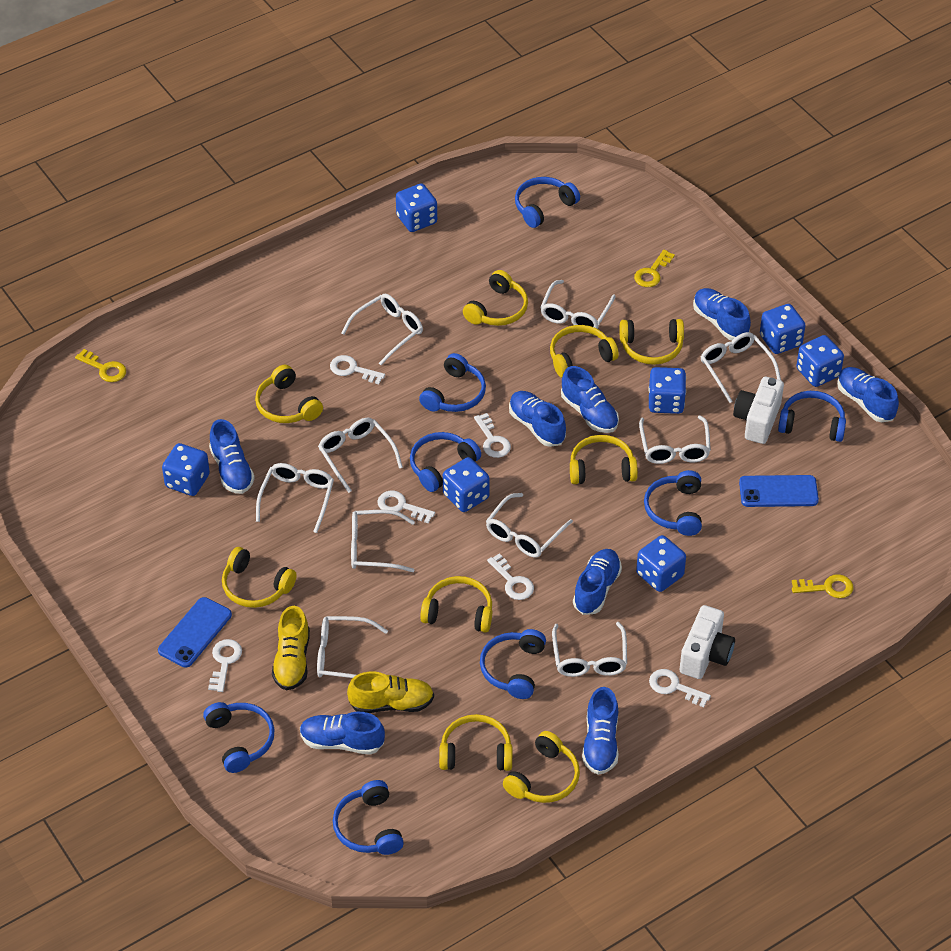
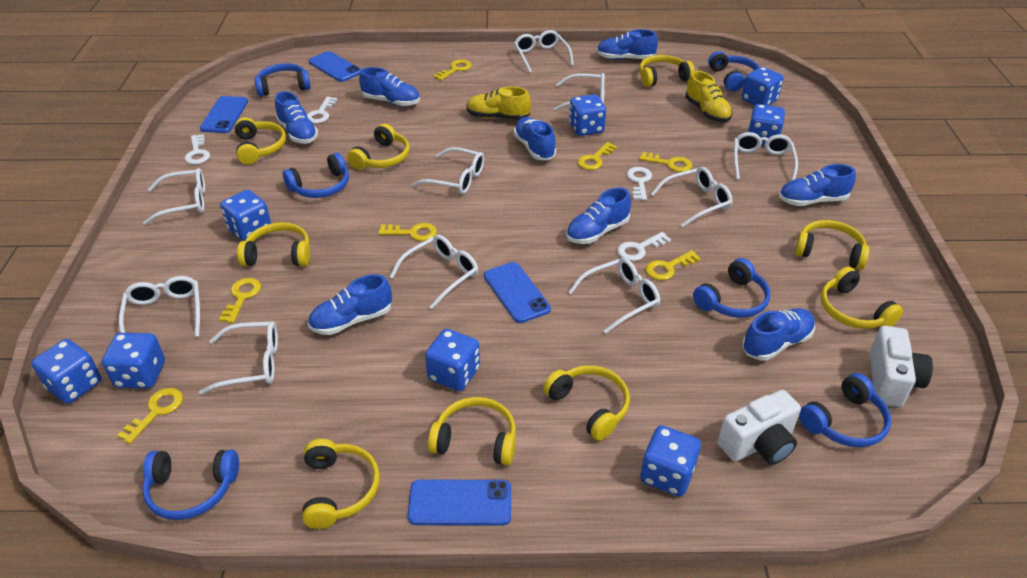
blue dice: [162,443,210,496] [396,183,437,232] [443,457,490,512] [636,535,686,592] [648,367,686,414] [760,304,806,354] [796,335,844,387] = 7 -> [31,339,102,404] [102,333,165,389] [220,190,271,241] [425,329,480,391] [569,94,606,136] [640,425,701,496] [742,67,784,105] [748,104,785,145] = 8
blue headphones: [203,702,274,773] [333,780,404,855] [410,432,481,492] [419,353,486,412] [480,629,546,699] [515,177,580,228] [644,470,702,536] [778,391,846,442] = 8 -> [142,450,239,520] [254,63,311,97] [283,153,349,198] [693,258,770,318] [708,51,759,92] [799,373,891,447] = 6
blue phone: [158,597,232,668] [739,475,819,507] = 2 -> [200,96,248,133] [309,51,362,82] [407,479,511,526] [484,262,551,323] = 4
white key: [208,639,242,692] [330,355,385,384] [377,491,435,523] [474,413,511,458] [487,553,534,600] [649,669,711,707] = 6 -> [185,134,210,165] [307,97,337,124] [617,232,671,261] [627,167,652,200] = 4
yellow key: [75,349,126,382] [634,250,675,287] [792,574,853,598] = 3 -> [117,388,183,444] [219,278,261,323] [378,223,437,241] [433,59,471,81] [578,142,617,170] [639,152,692,172] [645,250,701,280] = 7

